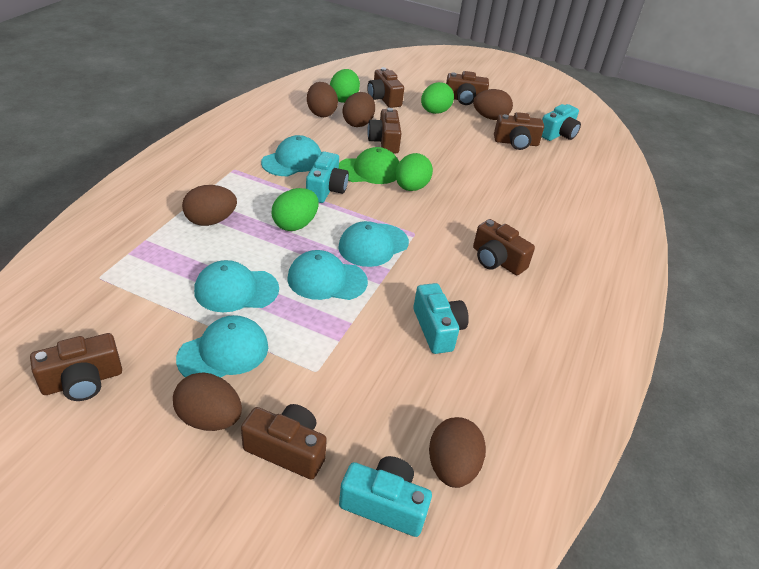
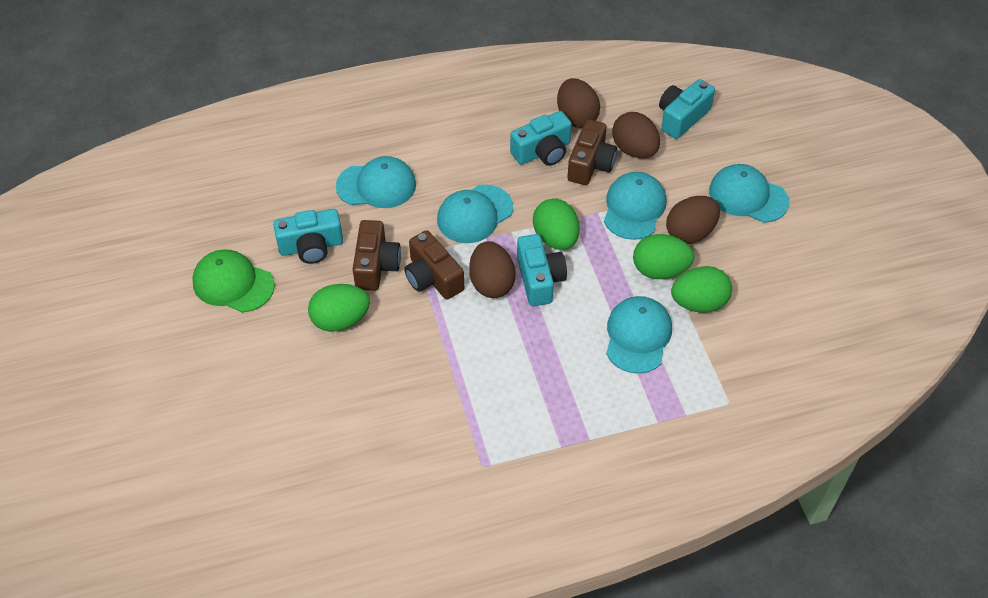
brown camera: [30,333,122,401] [241,404,327,480] [367,67,404,108] [367,108,402,153] [446,71,489,105] [473,219,535,275] [494,112,544,150] = 7 -> [352,220,401,291] [404,230,464,300] [567,119,617,185] = 3
brown egg: [173,373,242,431] [182,185,237,226] [307,82,338,117] [343,92,375,127] [429,417,486,488] [473,89,513,120] = 6 -> [469,241,515,298] [557,78,600,128] [612,112,660,158] [666,196,720,244] = 4

